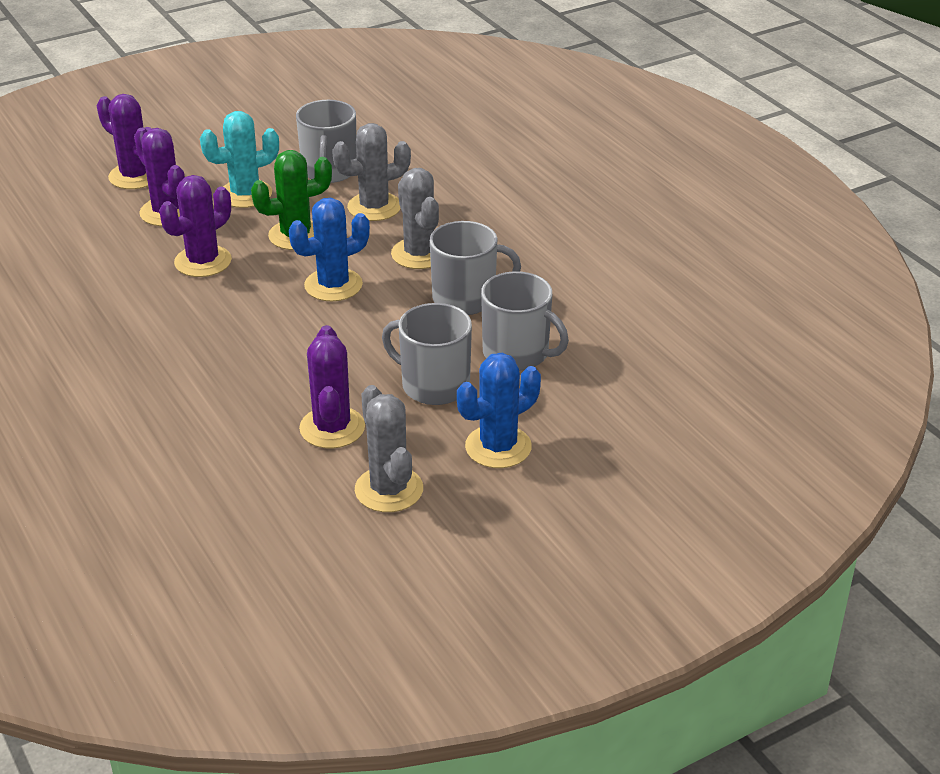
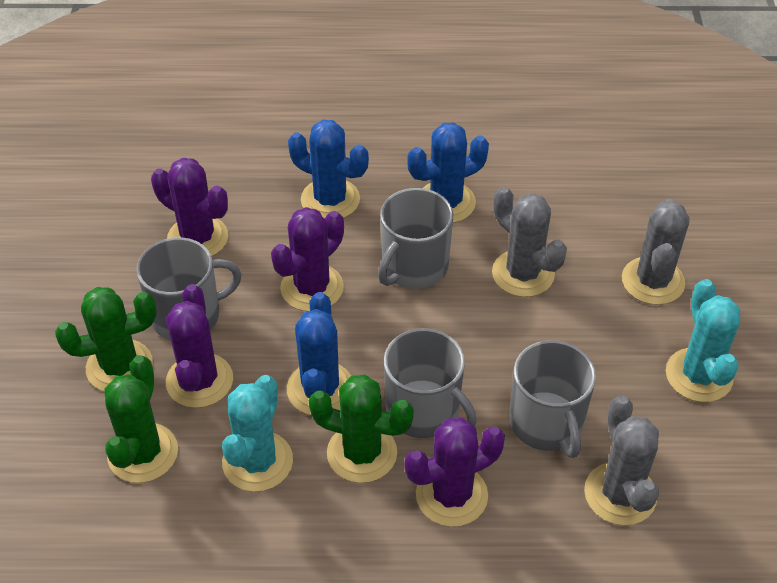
blue cactus: [289,198,370,301] [457,353,541,468] = 2 -> [287,292,351,415] [288,120,369,219] [407,122,489,223] = 3
green cactus: [251,150,332,250] = 1 -> [55,287,157,392] [105,355,178,483] [309,375,414,483] = 3
turquoise cactus: [200,111,279,208] = 1 -> [222,375,293,492] [666,279,740,402] = 2

